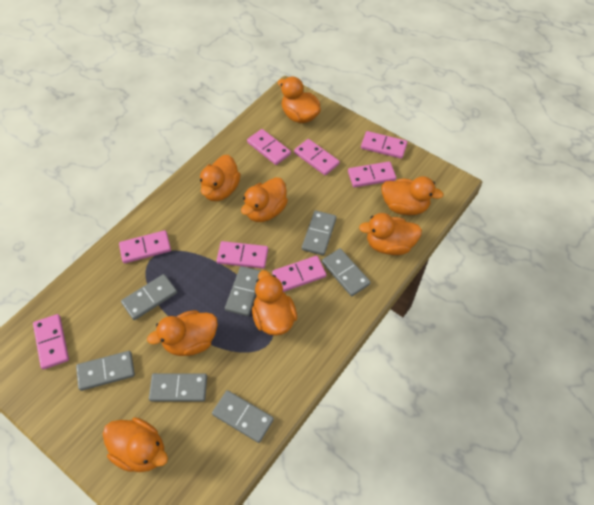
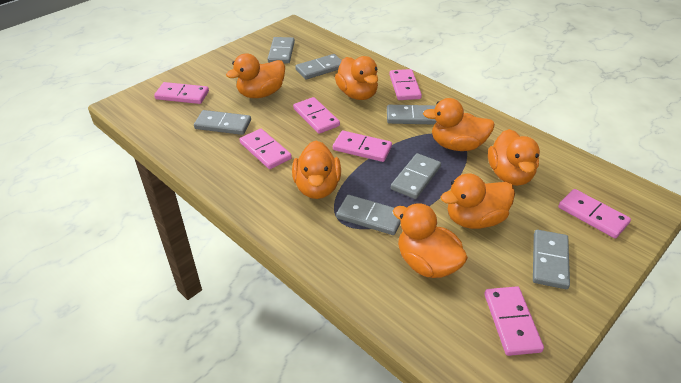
orange duck: [103,417,168,472] [147,310,218,356] [200,155,241,201] [241,177,288,222] [252,270,297,336] [278,77,321,123] [359,213,422,255] [382,176,444,215] = 8 -> [226,53,285,98] [292,141,341,199] [335,56,378,100] [393,203,468,278] [423,98,495,151] [441,173,515,229] [488,129,540,186] = 7
pink domino: [33,314,69,369] [119,230,171,264] [216,241,268,269] [247,129,291,165] [272,256,326,292] [294,139,340,175] [348,161,396,188] [361,131,407,159] = 8 -> [154,82,209,104] [239,129,292,169] [293,97,340,134] [333,131,392,162] [389,69,422,100] [484,286,544,356] [558,189,631,238] = 7

